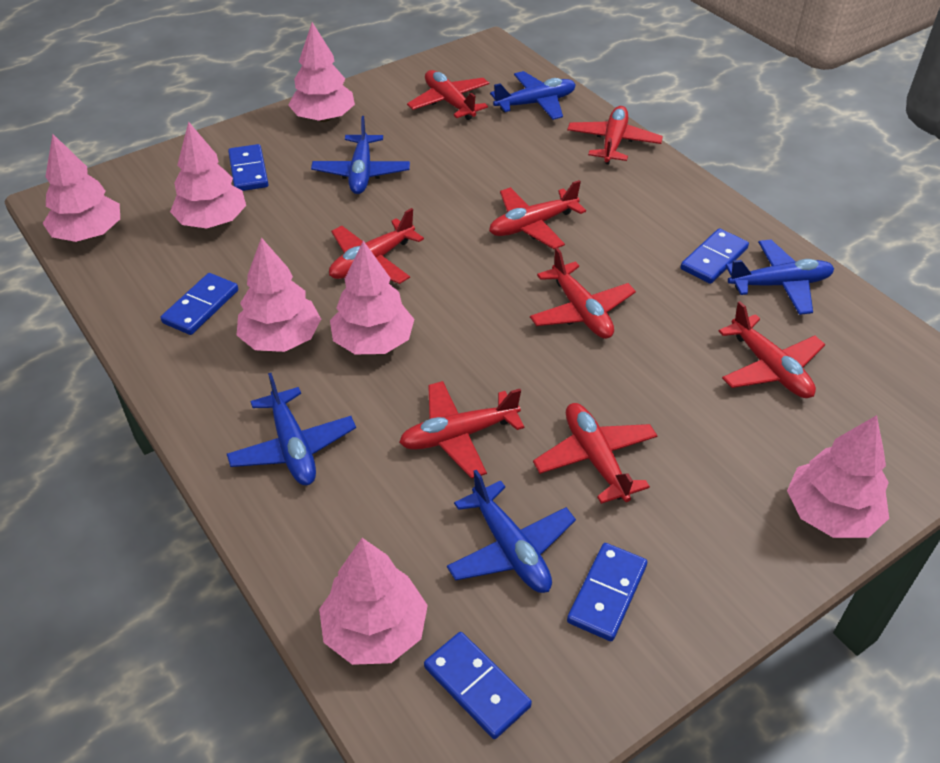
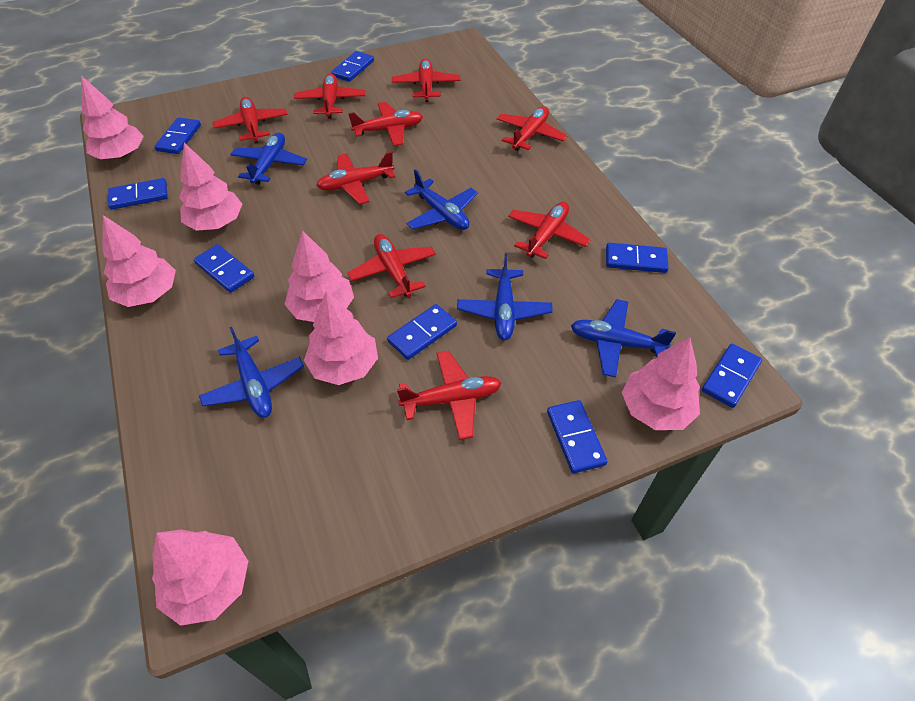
blue domino: [161,273,238,335] [228,144,269,191] [424,632,532,739] [567,543,647,641] [681,228,749,284] = 5 -> [108,178,168,209] [154,117,201,154] [194,244,254,293] [331,51,374,82] [387,304,457,360] [547,400,608,473] [606,243,669,273] [702,344,762,408] = 8
red plane: [329,208,424,284] [399,381,524,479] [407,70,489,120] [489,180,586,249] [530,247,636,339] [533,403,657,504] [567,106,663,164] [718,301,825,398] = 8 -> [212,97,288,143] [294,73,365,119] [316,152,396,204] [348,102,423,146] [348,234,436,298] [392,59,461,102] [397,351,501,440] [497,106,567,151] [508,202,591,259] = 9

